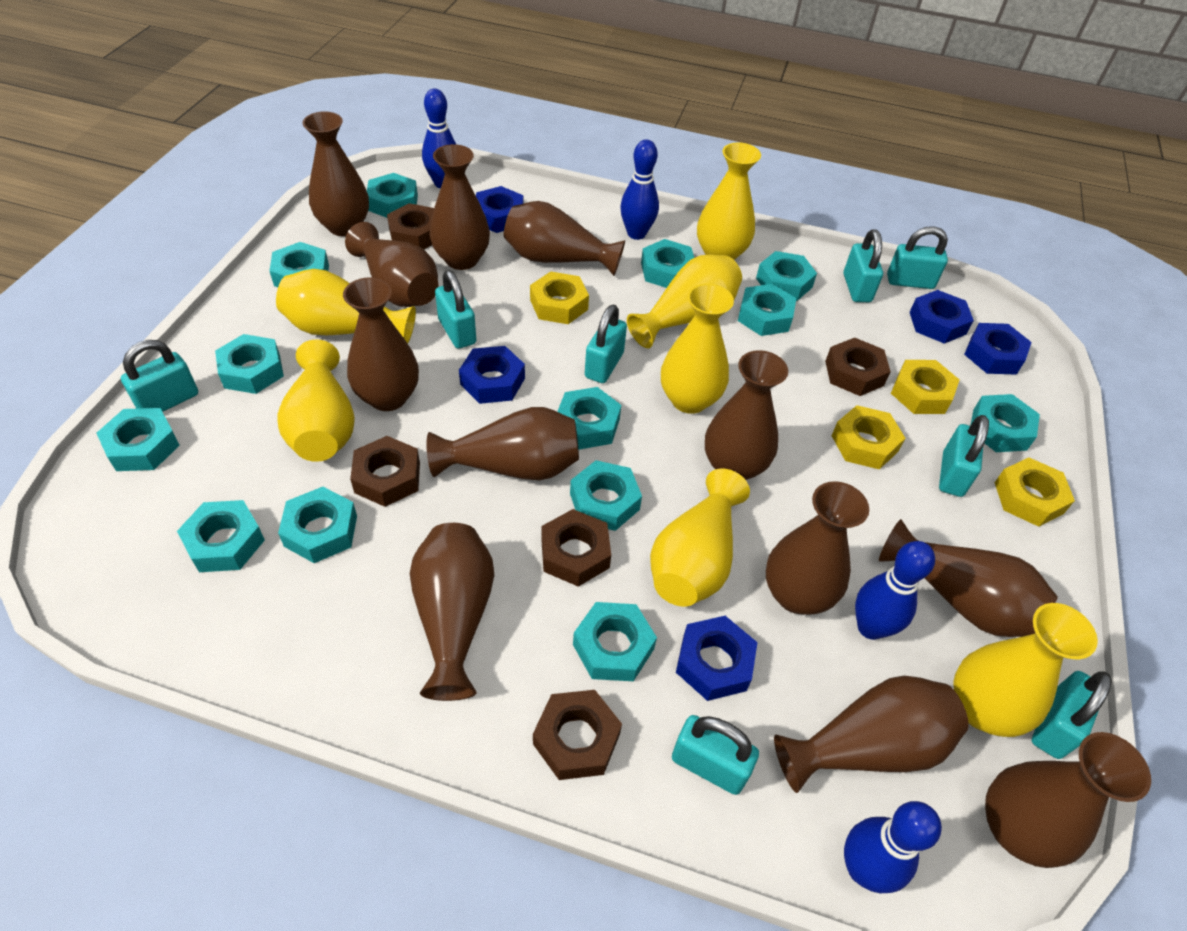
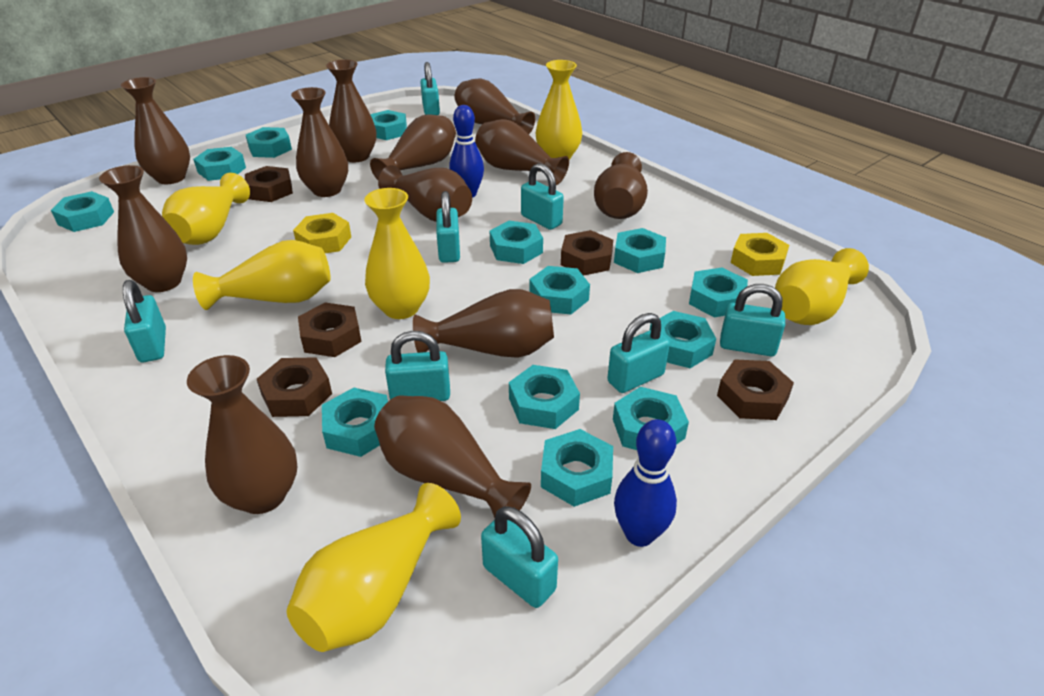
blue bowling pin: [422,89,456,188] [620,139,659,240] [844,801,942,893] [855,541,935,640] = 4 -> [449,105,484,198] [614,419,677,547] = 2
blue nut: [459,346,525,404] [476,186,523,233] [676,616,757,701] [910,290,974,344] [964,323,1032,375] = 5 -> none = 0
yellow nut: [530,271,589,324] [832,405,905,470] [891,360,960,414] [994,457,1075,527] = 4 -> [293,213,351,253] [731,233,789,276] = 2
yellow vase: [276,269,416,343] [277,339,355,462] [627,255,742,348] [650,468,750,607] [661,283,734,414] [697,142,761,260] [953,603,1098,737] = 7 -> [162,173,250,245] [193,240,331,310] [287,483,461,652] [364,188,430,319] [535,60,582,160] [775,248,869,325] = 6

